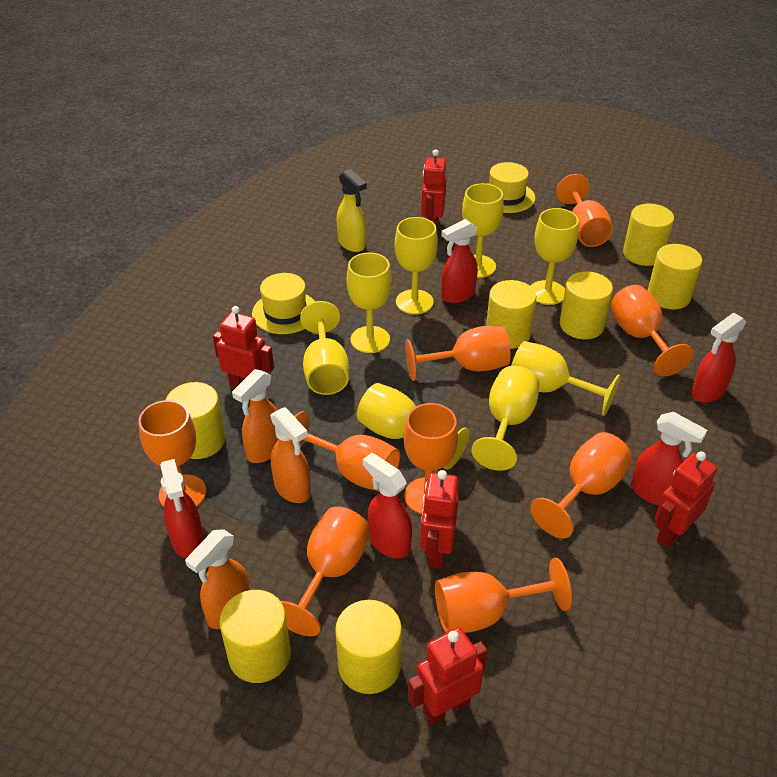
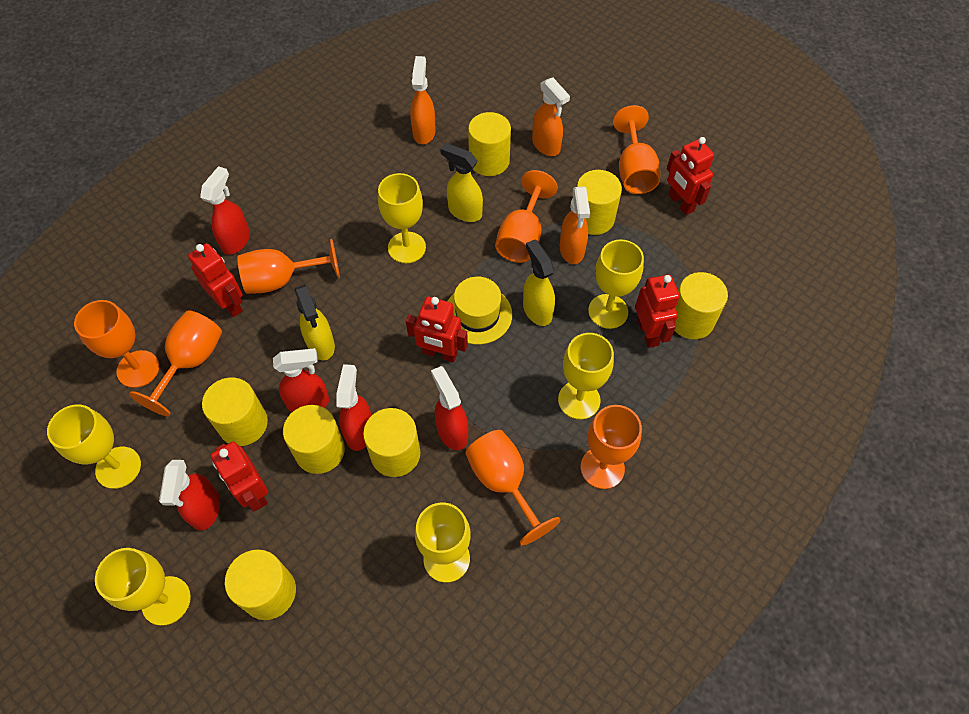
orange goblet: [138,400,206,507] [281,506,370,637] [294,411,400,492] [404,403,458,515] [405,326,510,381] [435,558,572,633] [530,432,632,538] [556,174,613,247] [610,285,693,376] = 9 -> [74,300,159,388] [129,311,222,416] [237,239,340,294] [465,430,561,546] [495,170,558,263] [581,405,642,489] [613,105,660,194] = 7
yellow goblet: [300,301,349,395] [346,252,392,353] [357,383,469,470] [395,217,438,315] [462,183,504,278] [471,366,540,471] [511,341,620,416] [531,208,579,305] = 8 -> [47,404,141,489] [95,548,191,626] [378,173,426,263] [415,503,471,583] [558,333,614,420] [588,239,644,329] = 6
yellow hat: [252,273,315,334] [488,162,535,213] = 2 -> [447,277,512,344] = 1
yellow spray bottle: [337,169,367,252] = 1 -> [294,284,335,360] [440,143,483,222] [523,239,555,326] = 3

